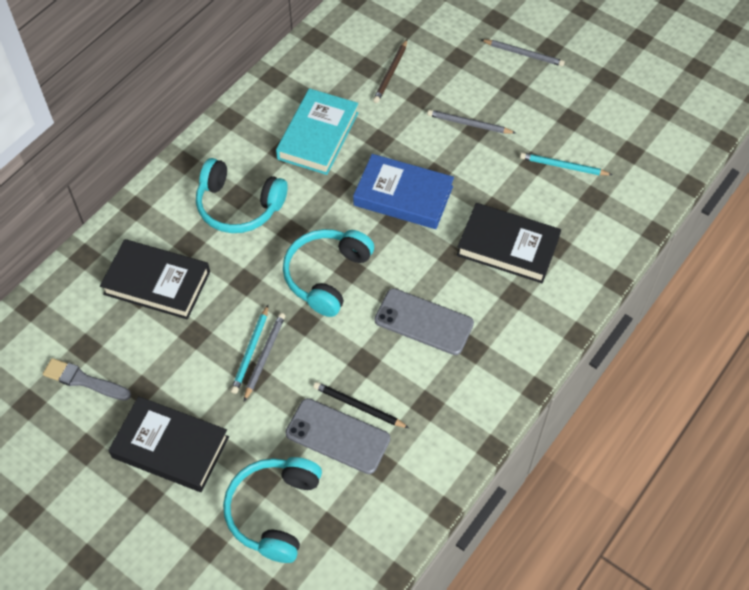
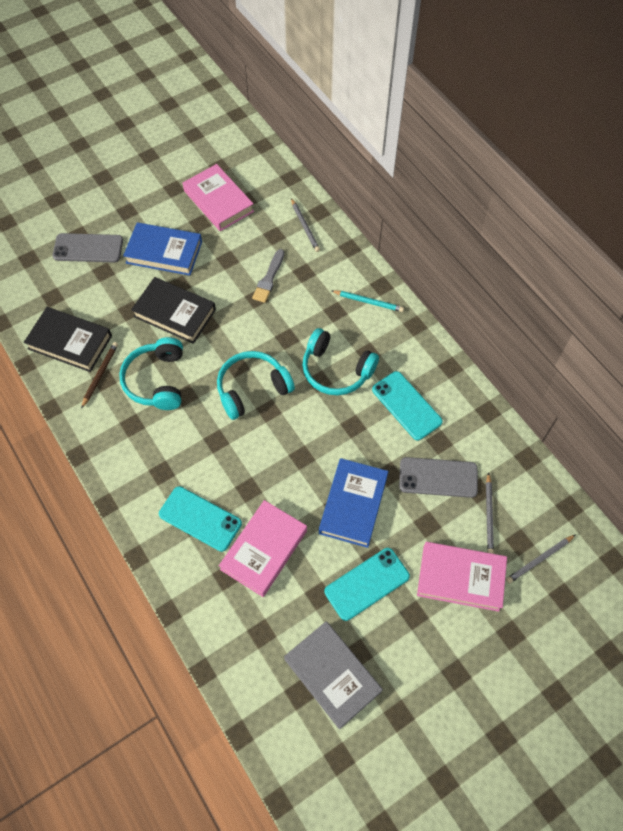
black book: [100,239,210,320] [108,396,229,492] [457,203,561,283] = 3 -> [24,307,112,372] [131,277,216,344] = 2
black pencil: [313,382,409,428] = 1 -> none = 0
blue book: [353,154,454,229] = 1 -> [123,222,202,276] [319,458,388,548] = 2
grey book: none = 0 -> [284,621,383,729] = 1
pink book: none = 0 -> [183,164,254,231] [219,500,307,597] [417,542,507,612] = 3
turquoise book: [276,88,358,175] = 1 -> none = 0
turquoise pencil: [231,305,268,394] [520,152,613,175] = 2 -> [332,290,404,312] = 1
turquoise phone: none = 0 -> [159,486,242,552] [325,548,410,621] [372,371,443,440] = 3

